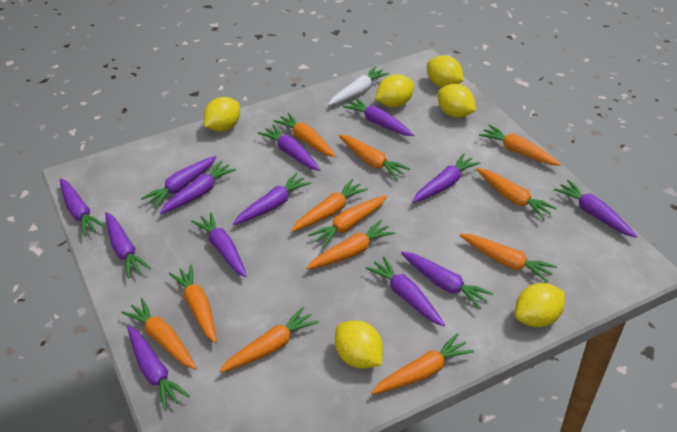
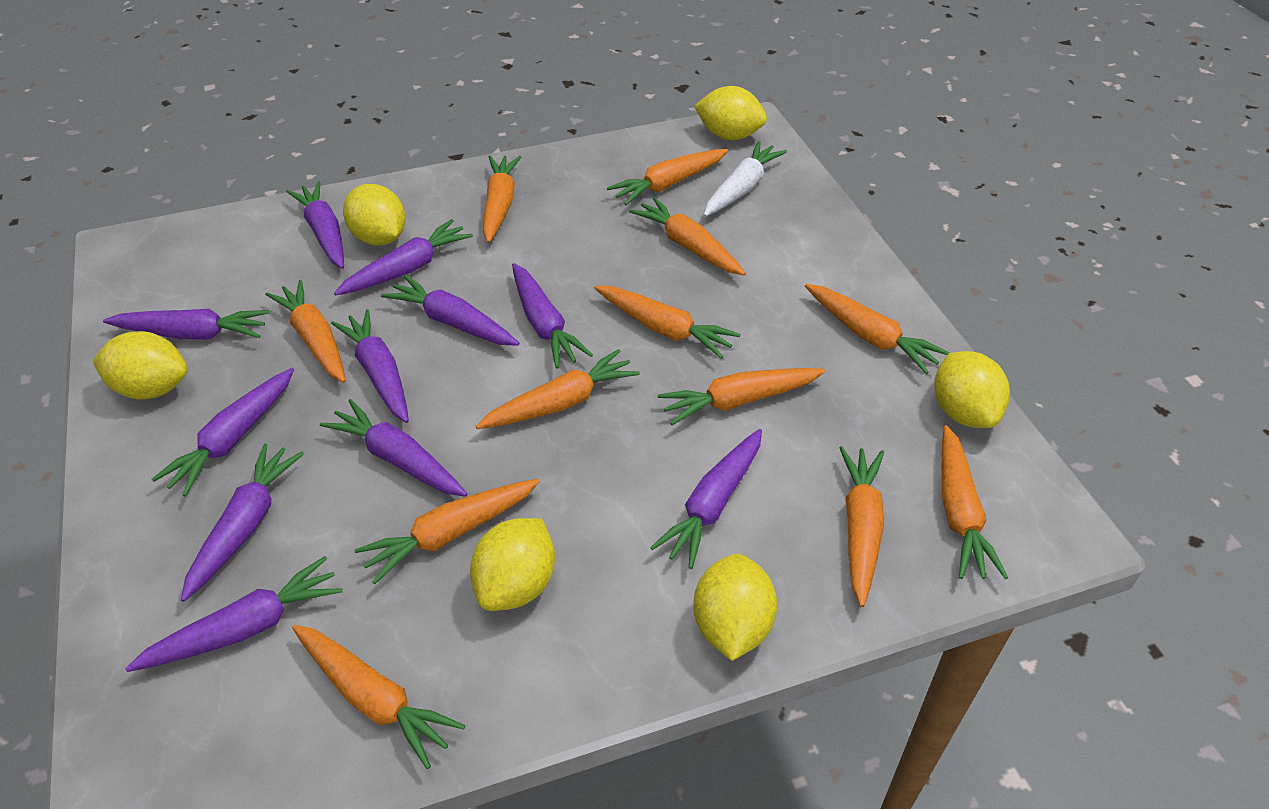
purple carrot: [60,178,106,237] [105,212,151,278] [127,326,190,411] [141,156,216,209] [160,160,236,214] [191,212,247,277] [233,173,311,225] [258,124,320,171] [343,98,414,136] [366,256,445,326] [401,252,493,309] [412,153,480,203] [554,180,637,238] = 13 -> [103,309,269,340] [125,556,343,672] [152,368,294,497] [181,444,304,602] [286,181,344,269] [320,399,468,497] [331,309,409,423] [334,219,473,296] [381,275,519,346] [512,263,593,369] [650,429,762,569] = 11

